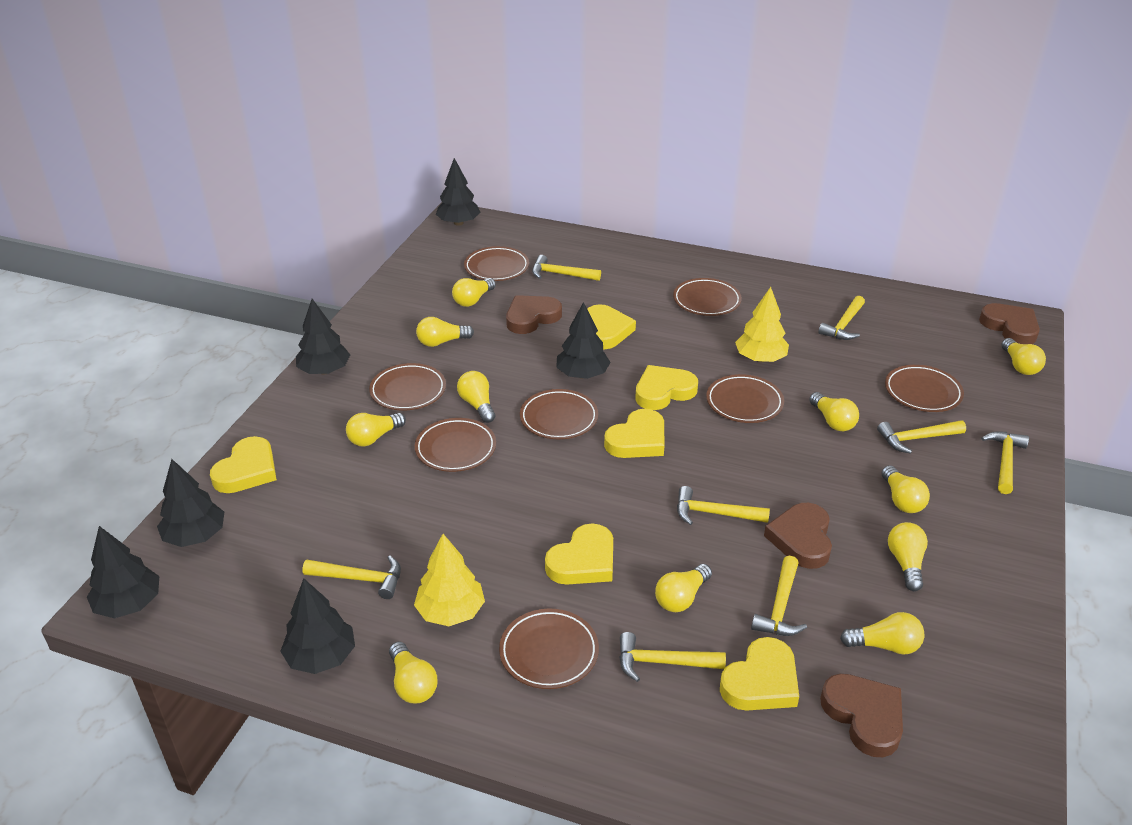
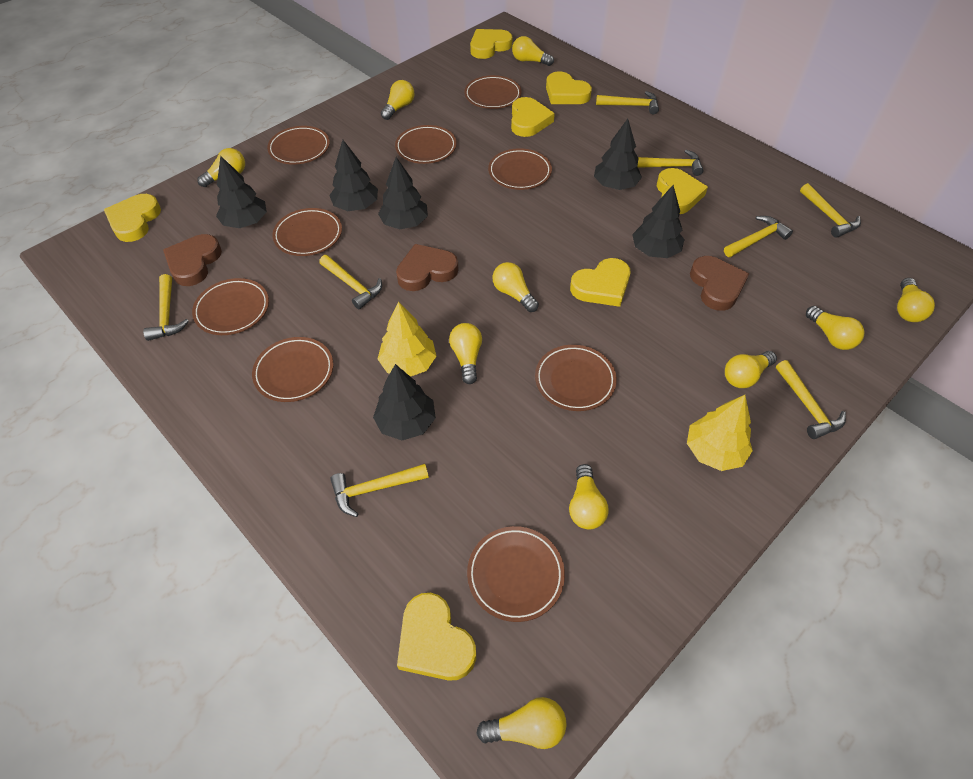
brown heart: [506,295,562,334] [764,503,832,569] [820,674,903,757] [979,303,1040,344] = 4 -> [163,234,222,286] [396,244,459,291] [690,256,749,311] = 3
brown plate: [369,363,446,411] [415,418,496,472] [464,246,529,281] [499,609,599,689] [520,389,598,439] [673,278,742,316] [706,374,784,423] [885,365,964,412] = 8 -> [192,278,269,335] [252,337,334,402] [267,126,330,164] [272,208,342,256] [395,125,457,164] [464,75,522,109] [467,526,565,622] [488,148,552,190] [535,345,617,411] = 9
yellow heart: [210,436,277,493] [545,524,613,585] [587,304,636,349] [604,409,664,458] [635,365,698,410] [720,637,799,711] = 6 -> [104,194,161,242] [397,593,476,681] [470,29,512,59] [511,97,555,137] [546,71,592,104] [570,258,630,307] [657,168,708,214] = 7
yellow light bulb: [346,413,406,446] [389,642,438,704] [416,317,474,347] [452,278,496,307] [457,371,495,423] [655,564,712,612] [809,392,859,431] [840,612,925,655] [881,465,930,513] [888,522,928,591] [1001,338,1046,375] = 11 -> [197,148,245,187] [381,80,414,120] [449,323,482,384] [476,697,567,749] [493,262,539,312] [512,36,554,66] [569,464,609,530] [725,351,777,388] [806,306,864,350] [897,278,935,322] = 10

